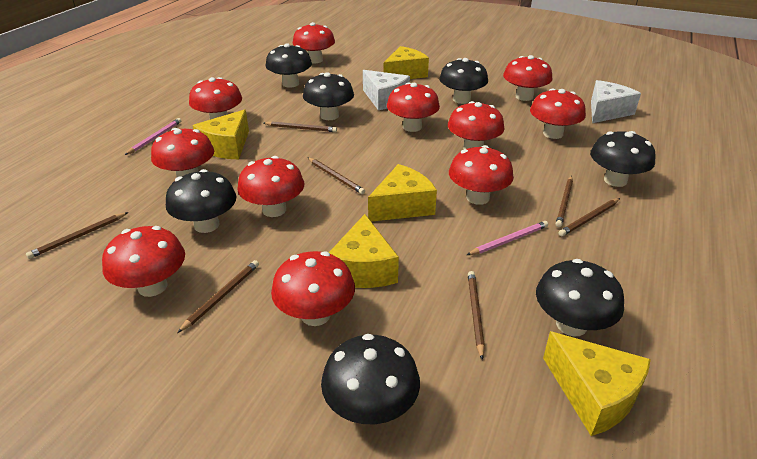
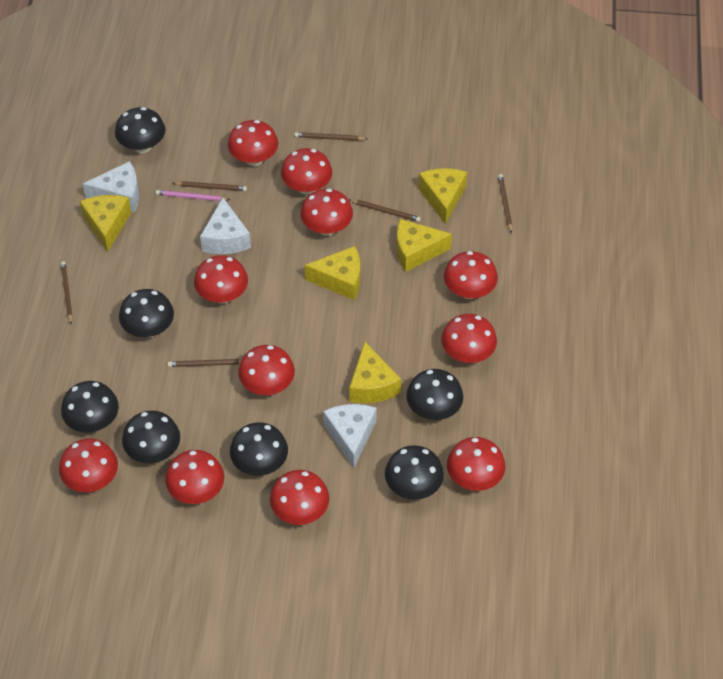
brown pencil: [26,212,128,259] [177,260,259,333] [263,121,337,132] [308,158,365,194] [468,271,485,360] [556,176,573,227] [558,198,620,236] = 7 -> [61,261,73,324] [168,359,242,367] [173,181,247,191] [295,132,367,141] [348,199,421,222] [498,174,512,233] = 6
pink pencil: [125,118,181,155] [467,221,548,255] = 2 -> [155,190,230,201] = 1
white cheese: [363,70,410,110] [591,80,641,123] = 2 -> [83,161,139,213] [200,198,251,254] [323,404,377,468] = 3

